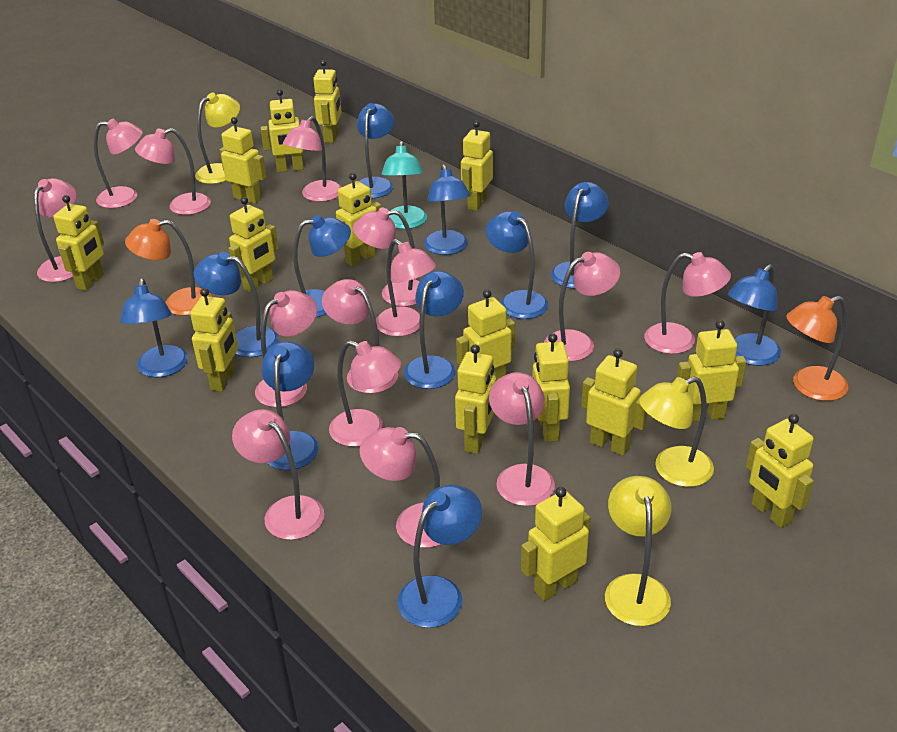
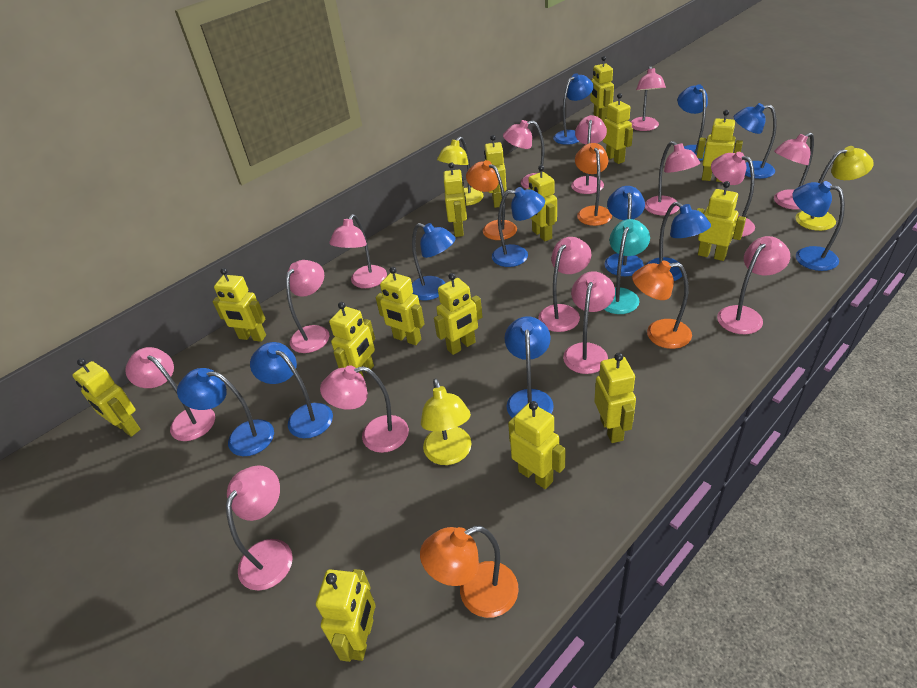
orange lamp: [125,219,212,316] [786,296,848,401] = 2 -> [420,526,519,618] [466,160,517,240] [575,143,612,226] [632,260,692,349] = 4

